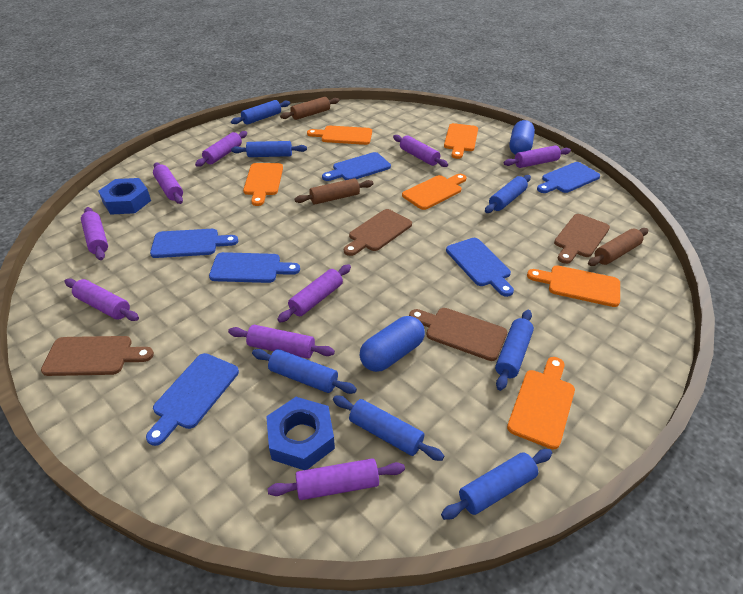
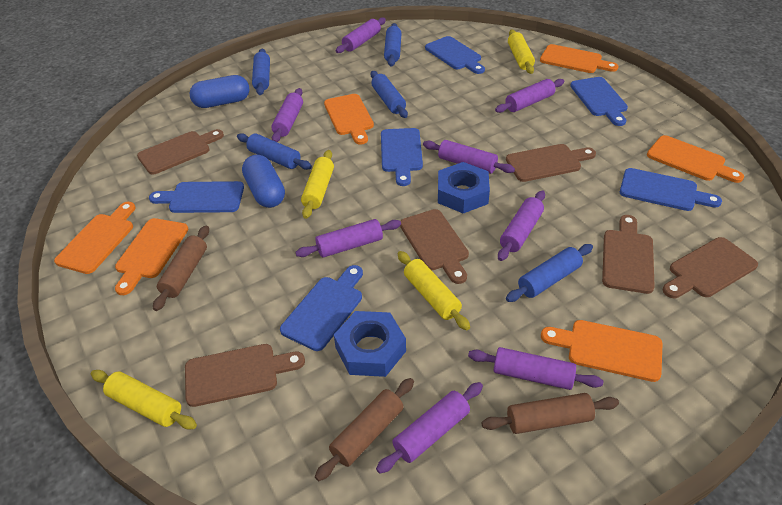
blue rolling pin: [231,100,290,125] [231,141,307,157] [252,349,357,394] [333,396,444,461] [441,449,552,520] [485,175,531,213] [495,310,534,391] = 7 -> [237,133,312,170] [252,49,270,95] [371,71,408,118] [384,23,401,66] [506,244,593,302] = 5
brown cutting board: [41,336,154,376] [344,209,412,256] [409,308,507,361] [554,214,610,264] = 4 -> [137,129,224,175] [185,344,305,407] [400,209,469,284] [506,144,596,182] [602,215,655,294] [663,237,758,298] = 6
purple rolling pin: [64,279,139,321] [81,207,108,260] [153,162,183,204] [195,131,247,167] [228,325,335,359] [268,458,405,500] [277,264,351,322] [393,135,448,167] [504,145,571,168] = 9 -> [271,88,303,142] [295,219,401,258] [336,18,386,53] [376,382,483,474] [423,140,515,174] [468,347,603,390] [495,79,565,113] [498,191,545,261] = 8
yellow rolling pin: none = 0 -> [91,370,197,429] [301,150,334,219] [398,251,470,330] [508,30,535,74] = 4

